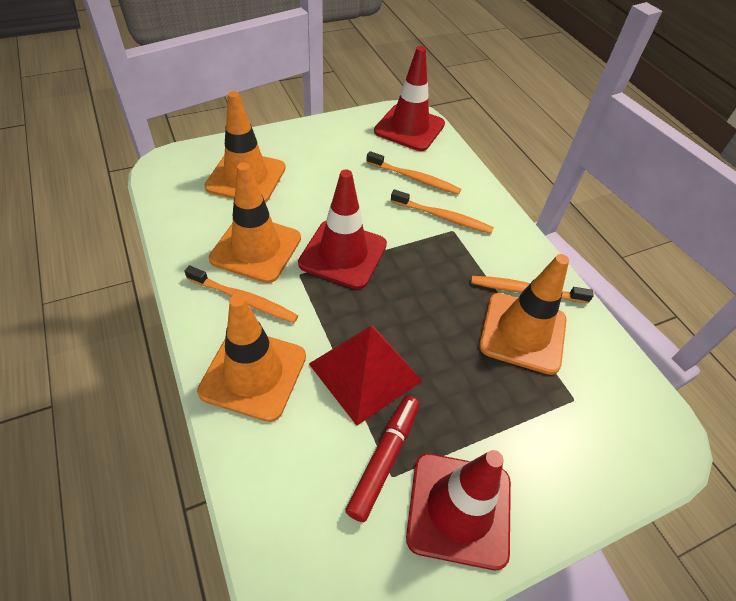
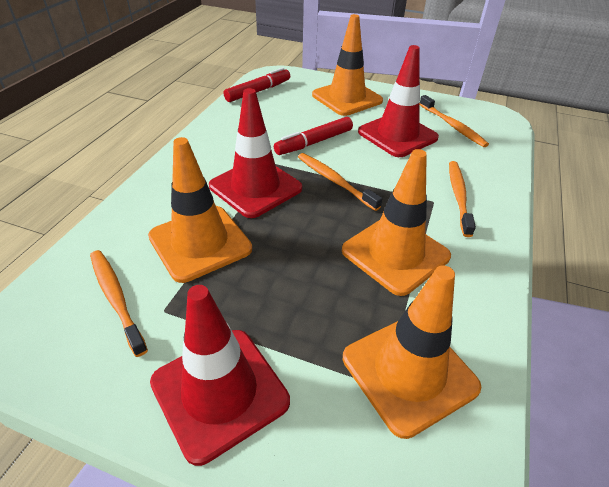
red marker: [345,396,420,522] = 1 -> [224,67,290,102] [274,117,353,155] = 2
red pyramid: [309,325,422,426] = 1 -> none = 0

